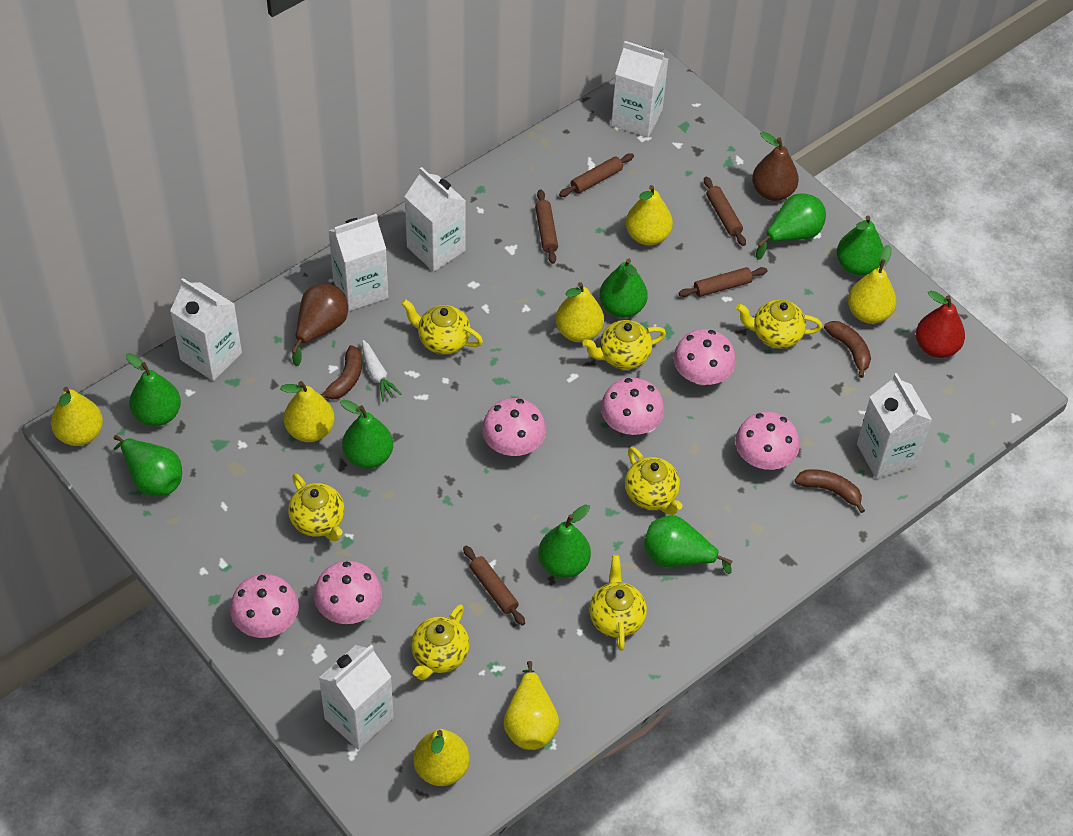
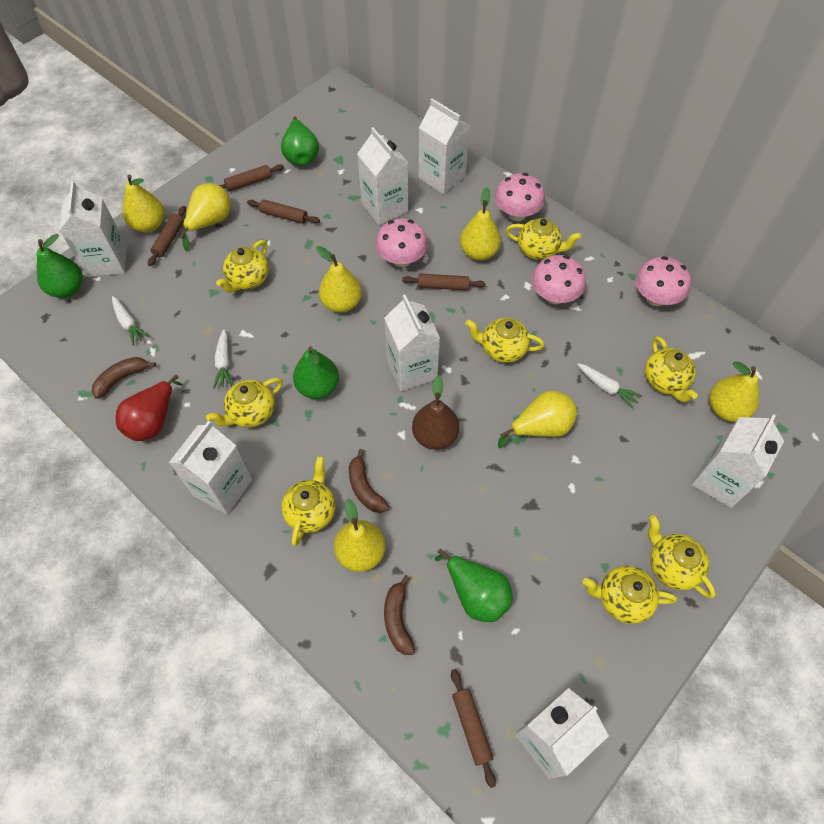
brown pear: [291,284,348,366] [752,132,799,201] = 2 -> [412,375,459,450] = 1
green pear: [114,435,182,496] [126,353,181,426] [340,400,393,469] [538,504,591,578] [599,258,648,318] [644,515,732,574] [756,193,826,260] [837,216,884,275] = 8 -> [37,234,83,298] [281,117,319,166] [293,347,339,399] [435,549,513,622] = 4
pink mushroom: [230,574,299,638] [314,561,382,624] [482,398,546,456] [601,378,665,435] [673,329,736,385] [735,412,800,470] = 6 -> [375,218,428,267] [495,173,545,221] [532,255,586,304] [635,256,691,306] = 4
white carrot: [362,340,401,401] = 1 -> [112,296,149,346] [213,329,232,388] [577,363,642,408] = 3
white carton: [170,278,242,381] [319,645,394,750] [328,214,388,311] [404,167,466,272] [611,41,668,138] [857,373,932,479] = 6 -> [59,181,127,277] [169,421,252,515] [357,127,408,225] [384,295,440,391] [419,99,470,194] [515,688,609,779] [692,414,784,508] = 7
yellow teapot: [288,474,345,541] [401,299,483,354] [411,604,470,680] [583,320,666,369] [589,555,647,651] [625,447,683,515] [736,300,822,348] = 7 -> [206,378,283,428] [216,240,269,293] [281,456,336,546] [465,318,544,363] [506,218,581,260] [583,566,677,624] [645,336,698,402] [648,515,716,598] = 8

